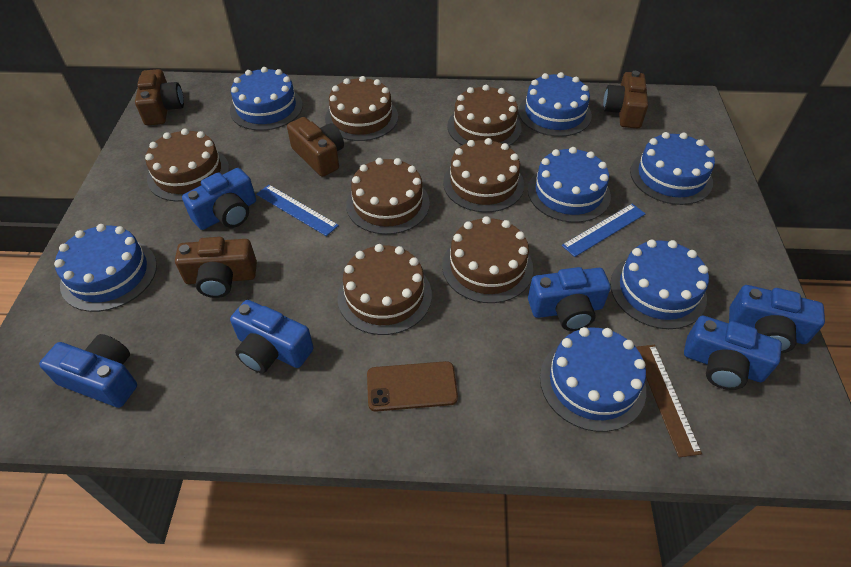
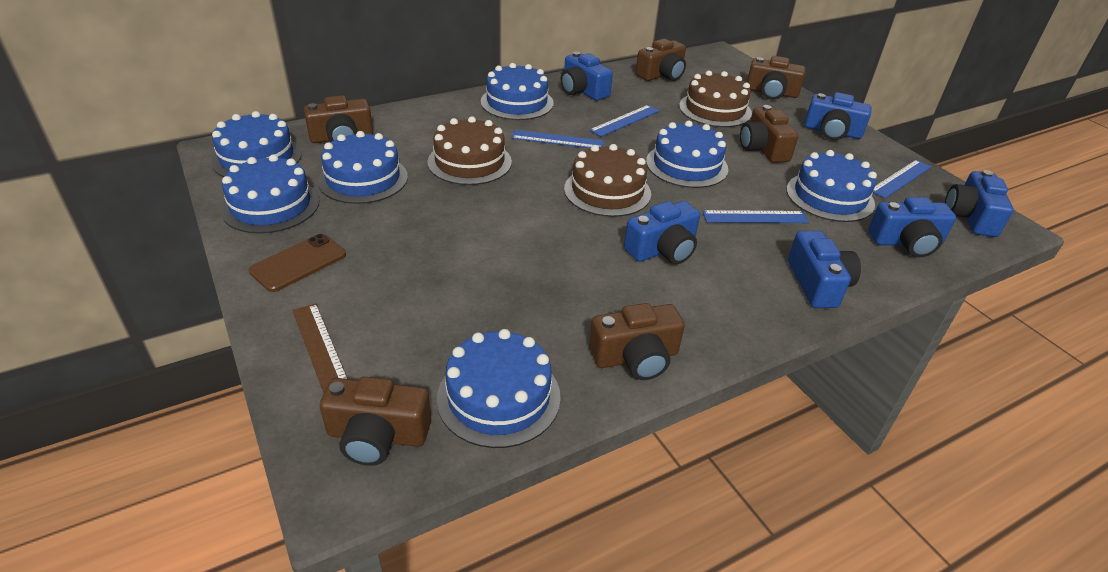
blue ruler: [256,185,339,236] [562,204,646,257] = 2 -> [512,130,604,148] [589,105,660,137] [702,210,809,223] [873,160,932,199] = 4
brown cake: [145,128,229,202] [325,76,398,141] [337,244,432,335] [346,158,430,235] [442,216,533,303] [443,138,524,212] [447,85,522,146] = 7 -> [428,116,512,185] [564,144,651,217] [679,70,752,127] = 3
brown camera: [135,69,184,125] [175,237,257,298] [287,117,344,177] [603,71,648,128] = 4 -> [304,95,373,143] [320,376,431,466] [589,303,685,380] [636,39,686,81] [740,105,798,163] [747,56,806,100] = 6

